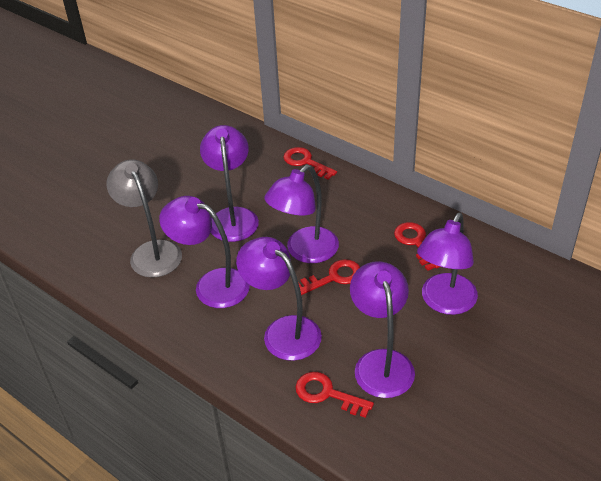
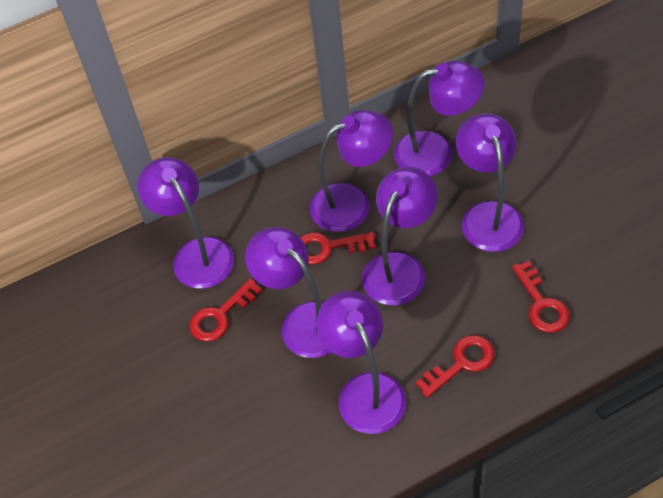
grey lamp: [106,160,182,278] = 1 -> none = 0
purple lamp: [159,196,250,308] [200,125,259,242] [236,237,322,361] [264,165,339,263] [350,261,415,398] [417,213,478,315] = 6 -> [138,157,234,289] [245,227,331,358] [310,110,393,232] [316,291,407,434] [362,167,438,305] [394,61,484,176] [456,113,524,252] = 7

